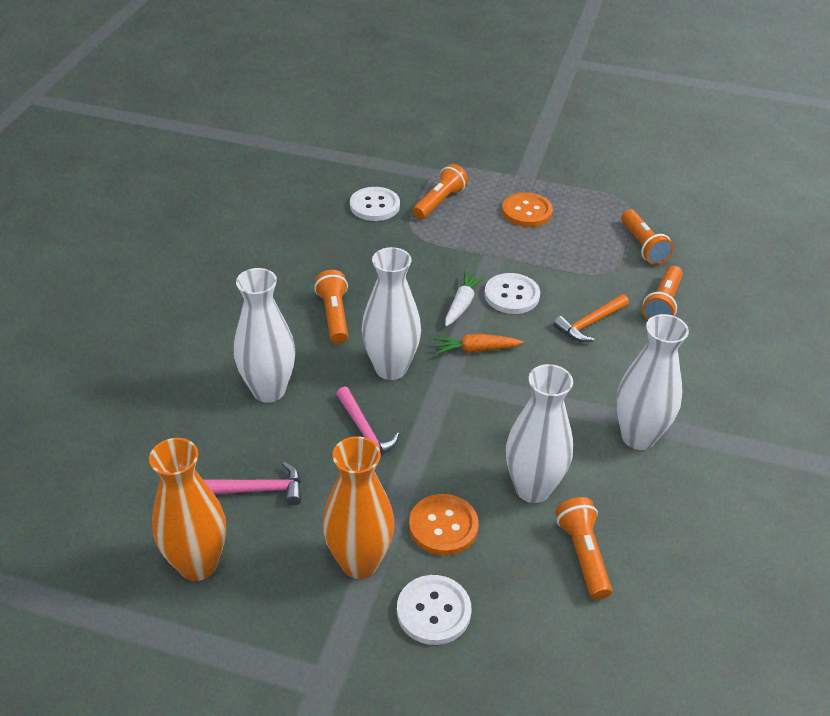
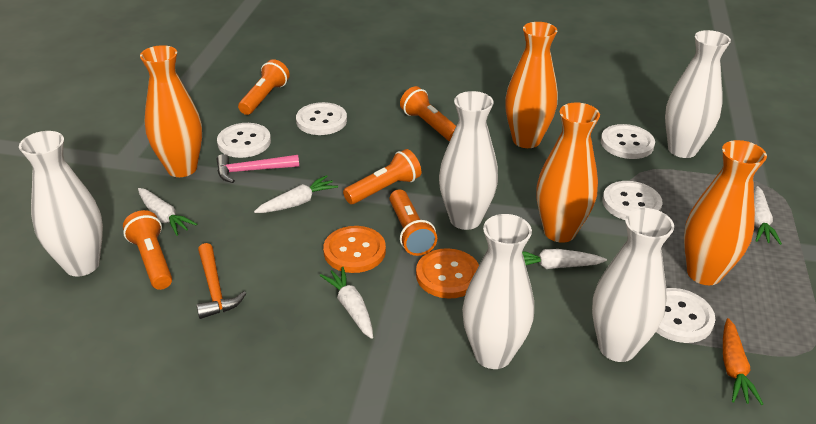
orange vase: [149,438,226,581] [323,436,395,579] = 2 -> [140,45,202,177] [505,22,558,148] [536,103,600,243] [684,140,767,285] = 4
pink hammer: [204,462,301,505] [336,386,399,454] = 2 -> [216,154,299,183] = 1
white button: [350,187,400,221] [397,575,471,645] [485,273,540,314] = 3 -> [217,123,271,158] [296,102,347,135] [601,124,655,159] [603,181,662,220] [656,288,715,343] = 5
white carrot: [445,271,485,326] = 1 -> [138,188,197,236] [254,175,338,213] [319,267,373,339] [522,249,607,269] [754,186,782,245] = 5
white vase: [234,268,295,403] [361,247,421,380] [506,364,573,503] [616,314,689,450] = 4 -> [19,131,103,276] [439,91,498,230] [462,214,534,369] [592,208,674,362] [665,30,731,158] = 5

